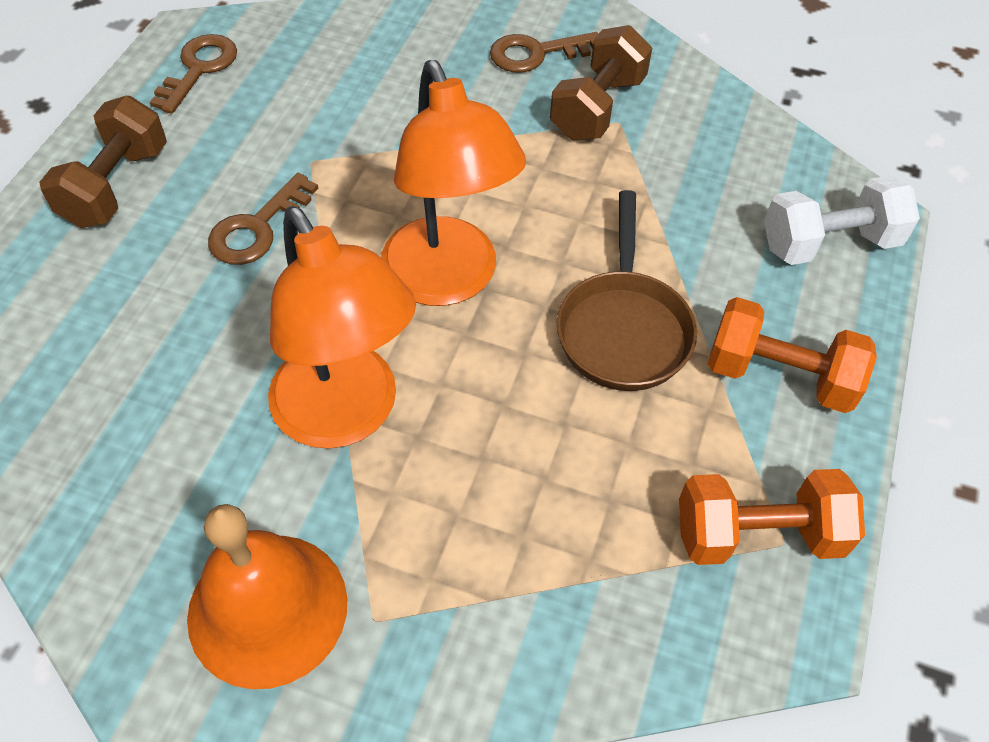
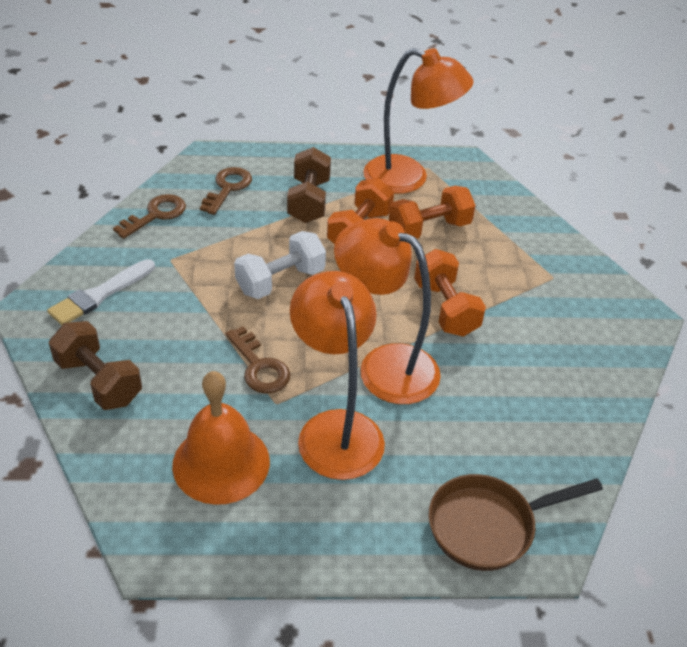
orange dumbbell: [679,469,865,565] [708,297,877,413] = 2 -> [327,178,394,244] [389,186,476,239] [414,249,486,337] = 3
orange lamp: [268,206,416,449] [381,60,526,306] = 2 -> [290,271,385,480] [334,218,441,404] [363,48,474,194] = 3
white brush: none = 0 -> [47,259,155,325] = 1

